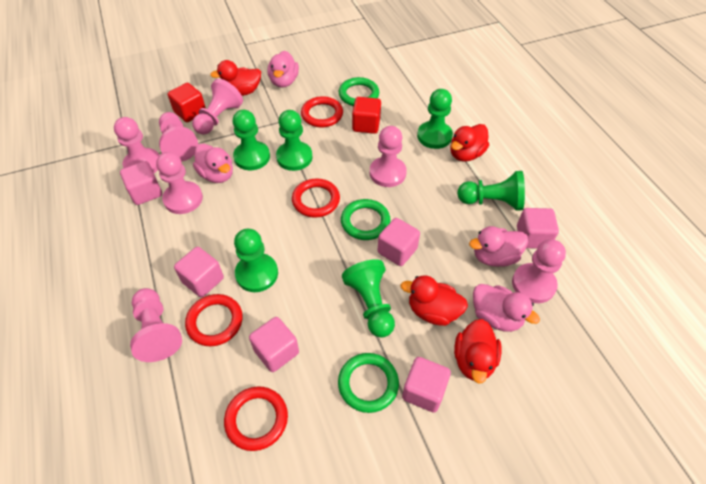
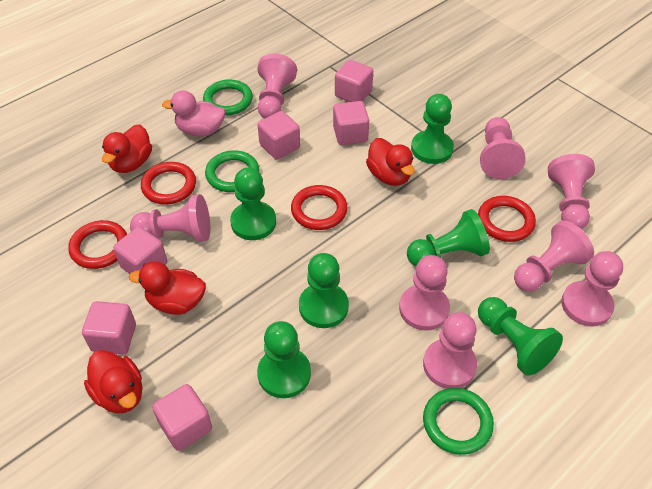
pink duck: [193,144,233,183] [267,51,299,88] [469,226,528,267] [473,284,540,332] = 4 -> [162,90,225,136] = 1
pink pawn: [114,117,159,173] [130,288,182,362] [156,152,203,214] [159,112,198,161] [192,79,243,135] [370,126,407,187] [512,239,566,303] = 7 -> [130,194,210,242] [257,53,297,119] [399,255,450,331] [423,312,477,389] [480,117,526,179] [514,220,594,292] [548,154,595,229] [561,251,623,327] = 8
red cube: [168,83,206,122] [352,97,381,134] = 2 -> none = 0

